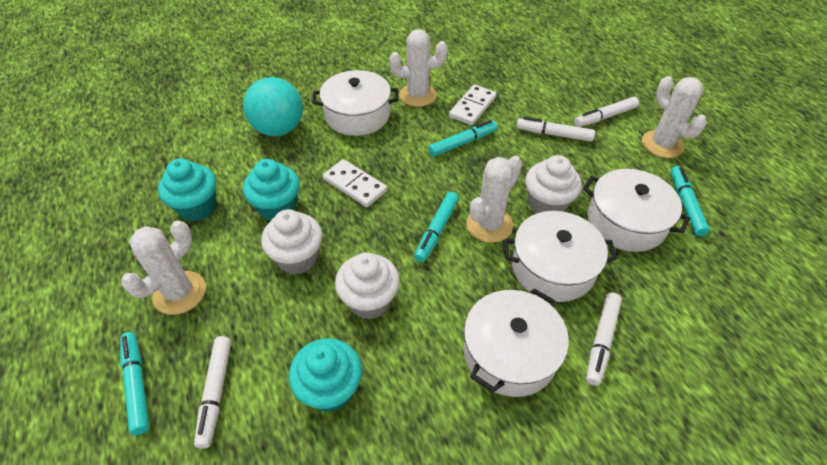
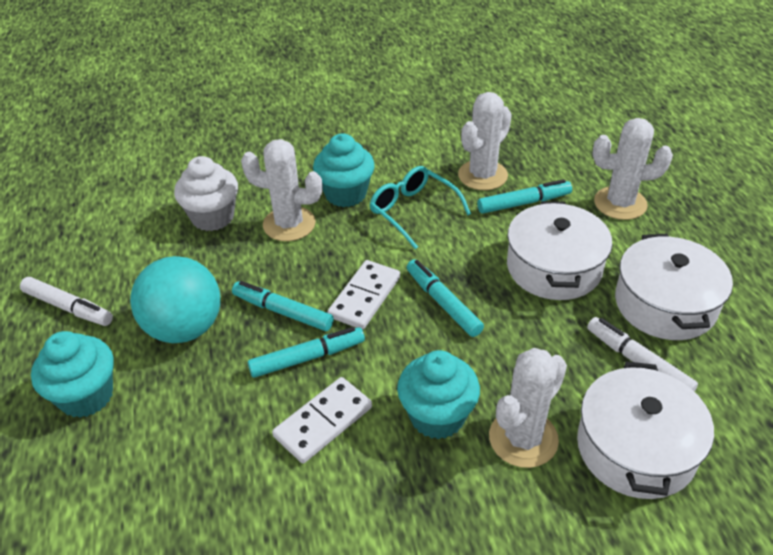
turquoise glasses: none = 0 -> [369,166,471,249] = 1
white cupcake: [261,209,323,275] [335,253,400,319] [525,155,582,214] = 3 -> [174,156,238,231] = 1
white marker: [194,336,231,449] [516,117,595,142] [574,97,639,127] [586,293,622,386] = 4 -> [20,277,113,326] [587,317,698,392] = 2
white pot: [312,70,399,136] [464,288,569,397] [503,211,617,302] [583,169,690,252] = 4 -> [507,201,612,300] [577,361,714,499] [615,234,733,340] = 3

